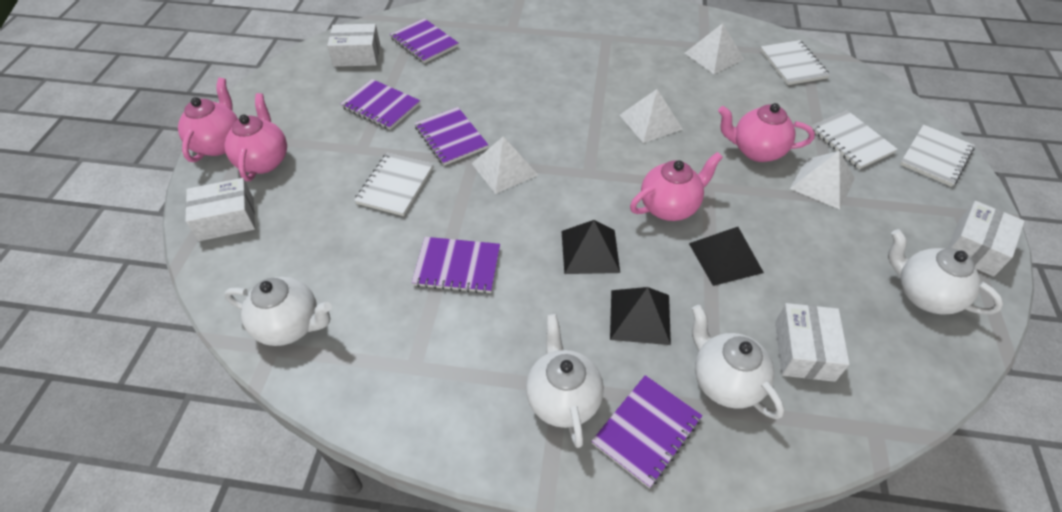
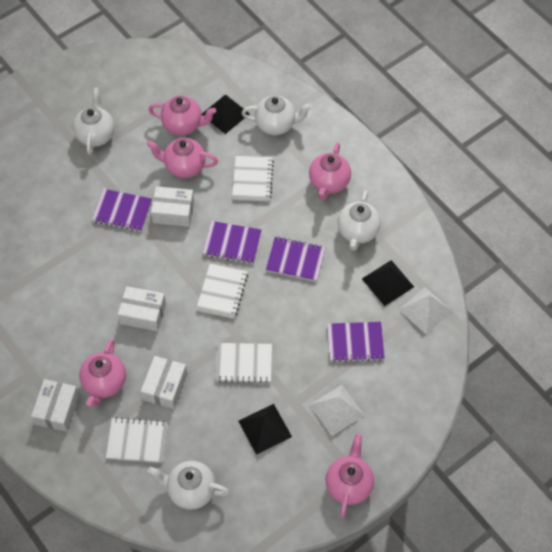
pink teapot: [178,78,238,162] [224,93,287,181] [630,152,723,221] [718,103,815,162] = 4 -> [79,339,126,407] [147,138,218,178] [148,96,216,136] [309,143,351,200] [325,434,374,518] = 5
purple notebook: [341,79,420,130] [390,18,459,63] [412,237,500,294] [414,107,488,166] [592,375,703,488] = 5 -> [92,189,152,232] [202,221,262,264] [266,237,326,282] [327,322,385,362] = 4
white pyramid: [472,136,538,194] [620,89,683,143] [685,23,744,74] [790,151,855,209] = 4 -> [310,385,365,436] [399,287,452,335] = 2

